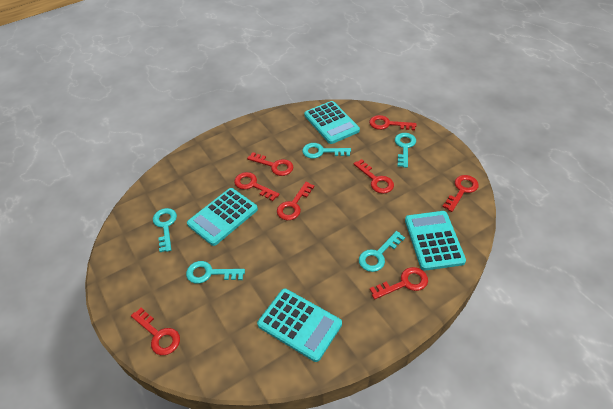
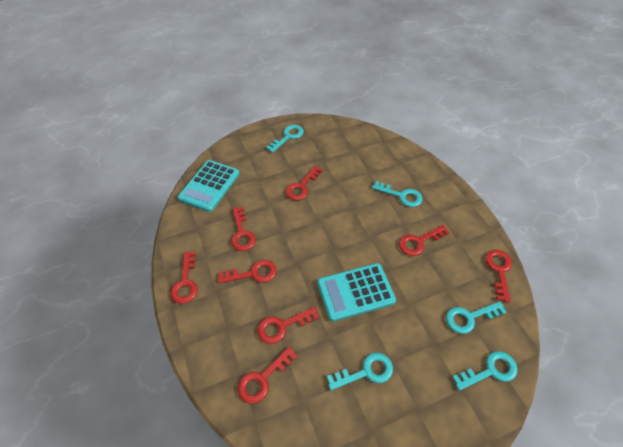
turquoise calculator: [187,188,258,246] [257,289,342,362] [304,101,360,144] [405,211,466,271] = 4 -> [178,160,239,212] [317,263,396,322] = 2

